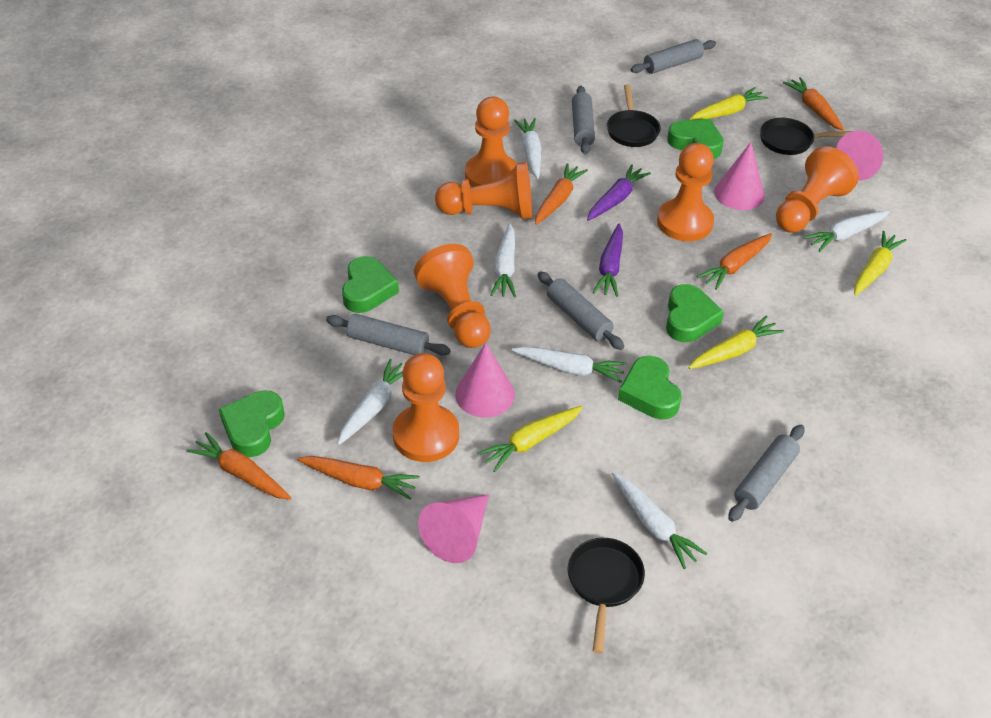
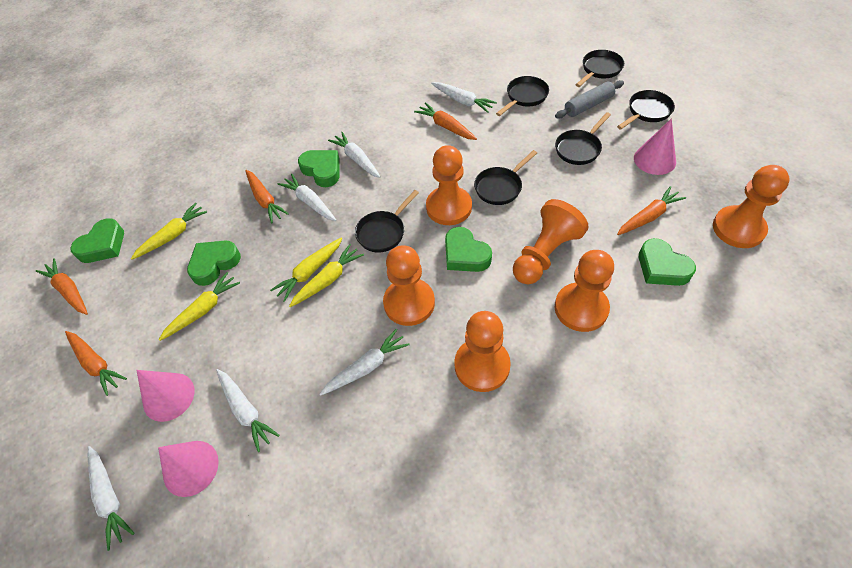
black pan: [568,538,645,654] [607,84,661,147] [760,118,853,155] = 3 -> [355,190,419,252] [474,150,537,205] [496,76,549,116] [555,112,611,165] [576,50,624,87] [617,90,675,129] = 6
grey rolling pin: [326,314,451,356] [538,271,624,350] [572,86,595,155] [631,39,716,74] [728,425,804,522] = 5 -> [555,80,624,119] = 1
pink cone: [418,494,489,563] [455,343,515,418] [714,142,765,210] [836,131,883,180] = 4 -> [136,370,195,422] [158,441,219,497] [634,118,676,175] = 3
purple carrot: [587,164,651,221] [593,224,623,297] = 2 -> none = 0

